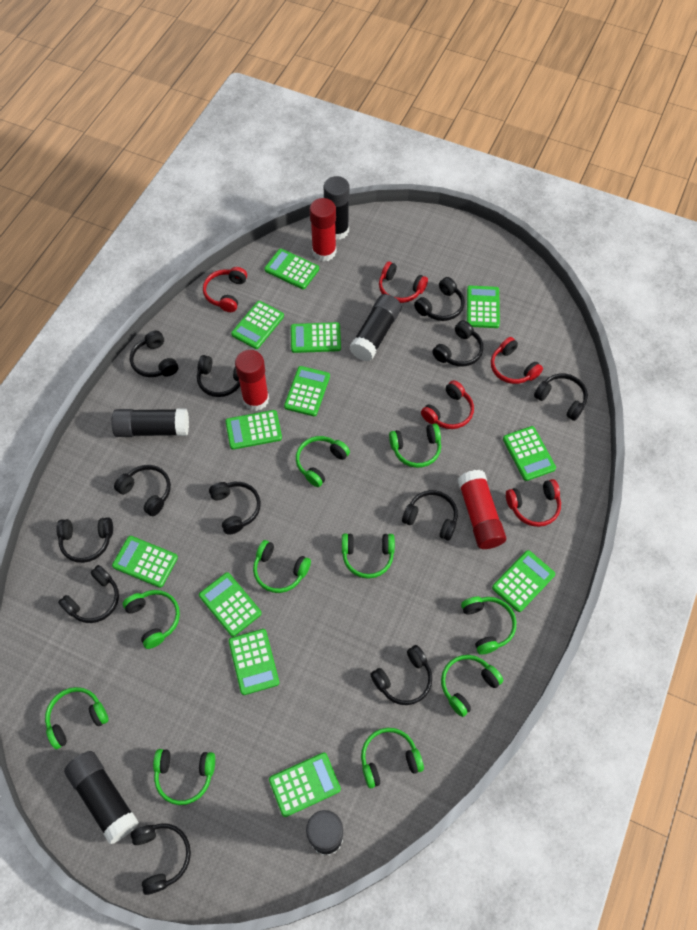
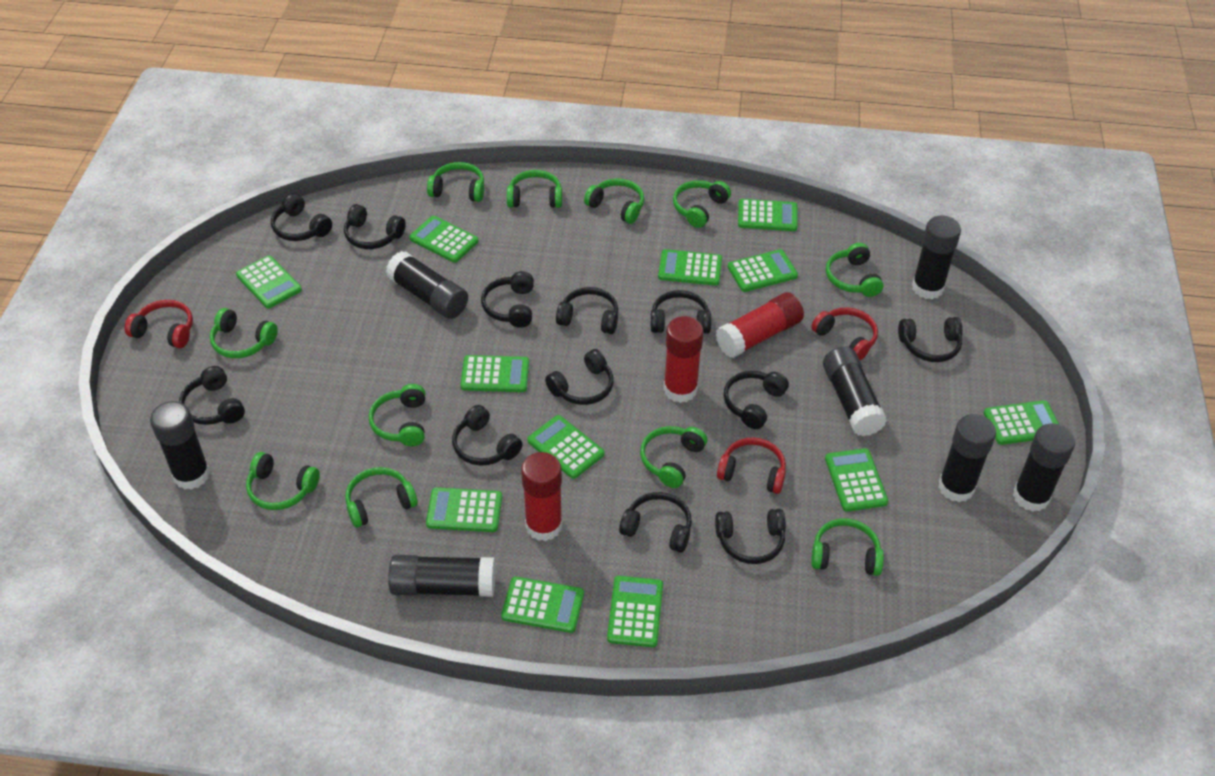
black glue stick: [64,751,139,845] [111,408,189,437] [306,810,343,856] [324,176,350,240] [349,294,401,361] = 5 -> [150,401,210,490] [386,251,468,319] [388,555,496,597] [823,347,887,436] [912,216,961,299] [938,414,996,502] [1013,423,1075,512] = 7
green headphones: [45,687,109,749] [123,590,180,649] [153,749,215,805] [253,540,311,593] [296,436,350,487] [342,534,395,579] [361,728,424,788] [389,423,441,468] [441,655,503,717] [461,597,516,655] = 10 -> [210,308,278,358] [246,452,320,510] [345,467,418,528] [369,384,425,446] [427,162,484,202] [507,170,562,208] [584,178,644,224] [640,426,707,488] [673,180,731,228] [811,519,884,576] [826,243,884,297] = 11
red headphones: [203,267,247,312] [379,261,428,303] [421,380,474,429] [491,337,543,384] [506,479,561,527] = 5 -> [125,300,193,348] [717,437,786,494] [811,307,878,361] = 3

